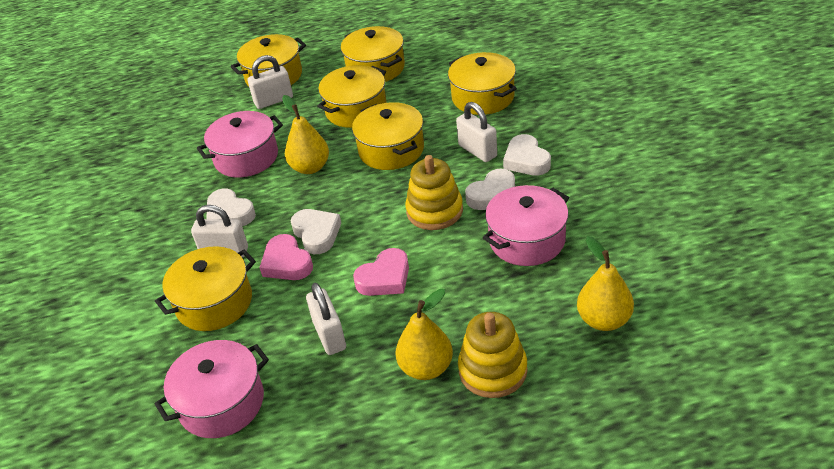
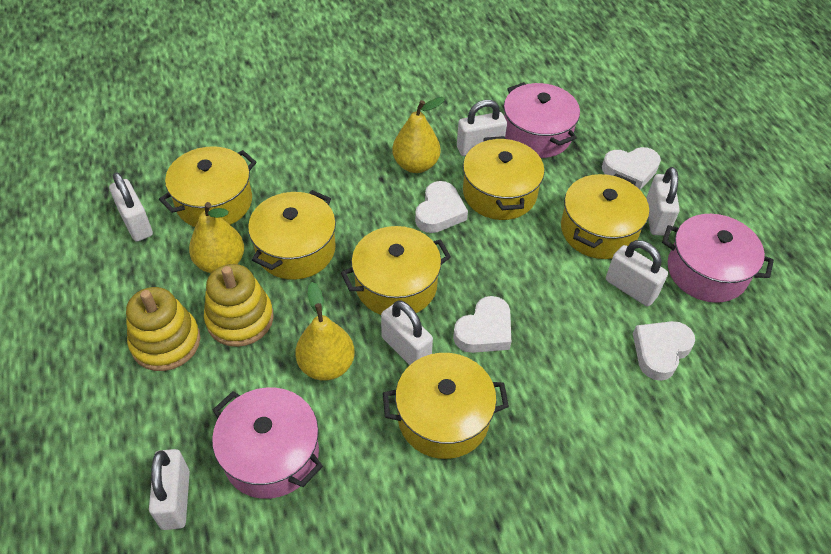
pink heart: [260,234,313,280] [353,248,409,296] = 2 -> none = 0
white padlock: [191,205,248,257] [248,55,293,109] [306,283,346,355] [456,102,497,162] = 4 -> [109,172,153,242] [149,449,190,530] [381,300,433,365] [457,100,507,156] [606,240,668,306] [646,167,680,236] = 6

